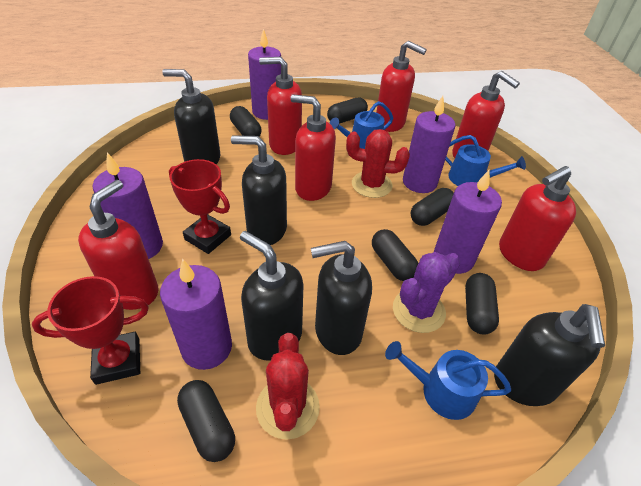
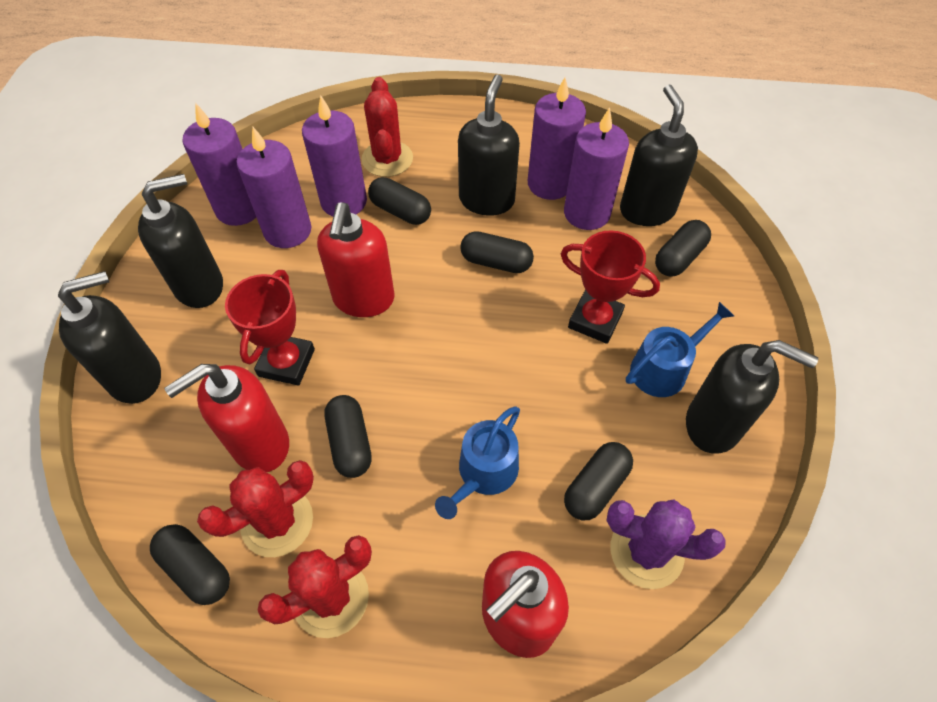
blue watering can: [330,101,393,149] [385,341,511,420] [445,135,526,186] = 3 -> [435,406,520,519] [626,302,734,397] = 2
red cactus: [256,333,320,440] [346,129,410,198] = 2 -> [197,460,314,557] [258,535,372,638] [361,77,413,177] = 3
red soap dispenser: [78,180,158,310] [259,57,302,155] [291,94,336,201] [376,41,427,132] [452,71,520,158] [499,166,576,271] = 6 -> [164,364,289,472] [317,202,394,317] [482,551,569,658] = 3

